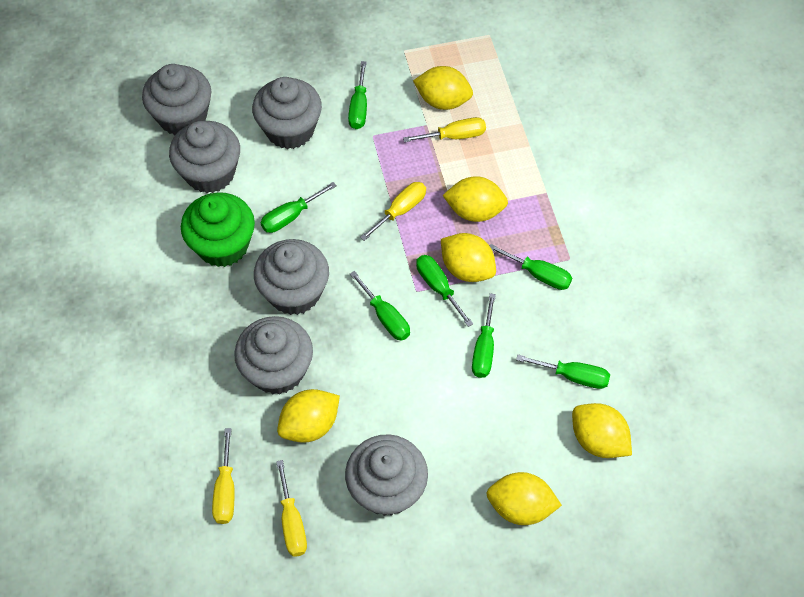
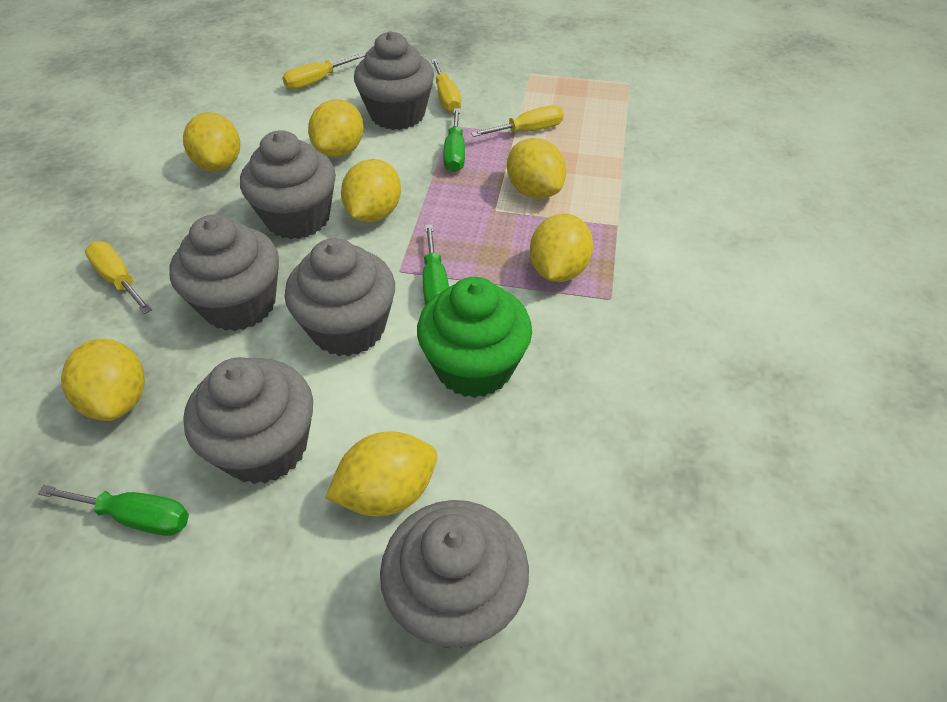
green screwdriver: [260,182,337,233] [348,61,367,129] [350,271,410,341] [416,255,473,327] [472,294,496,378] [490,244,572,290] [516,355,610,389] = 7 -> [38,485,189,536] [423,225,449,305] [443,108,465,172] = 3
yellow lemon: [277,389,340,443] [413,66,473,110] [441,233,496,282] [443,176,508,222] [486,472,562,525] [572,403,632,458] = 6 -> [61,339,145,421] [183,112,240,171] [308,99,364,157] [325,431,437,516] [341,159,401,222] [507,138,566,199] [530,214,593,282] = 7

